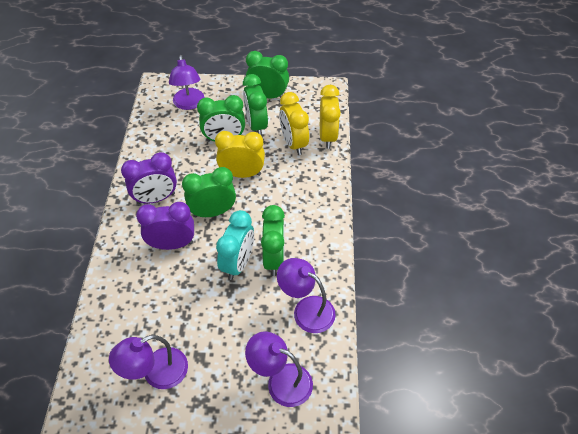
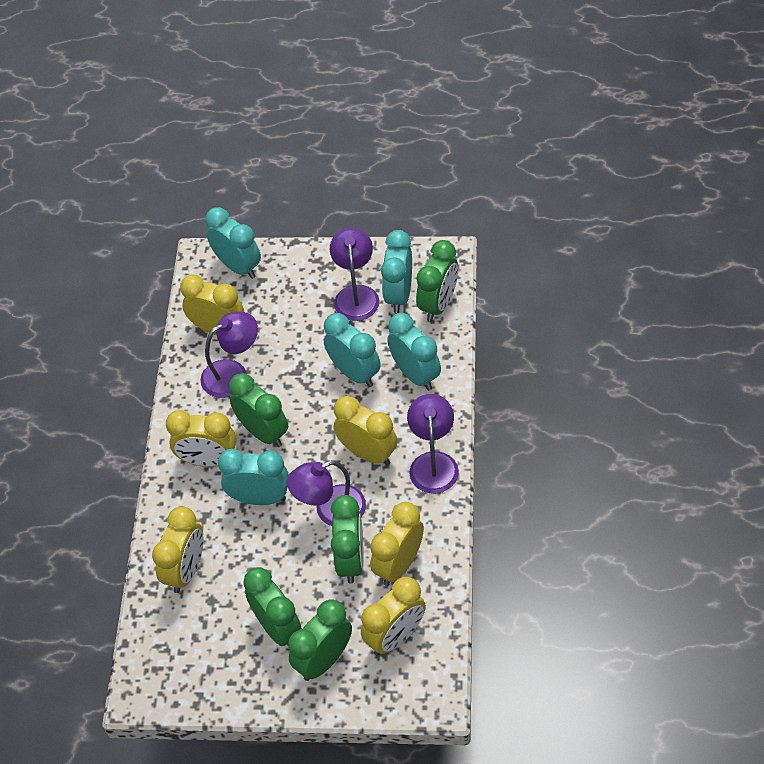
purple clock: [121,152,177,204] [136,202,194,250] = 2 -> none = 0
turquoise clock: [216,210,254,280] = 1 -> [205,207,261,279] [218,449,289,505] [324,313,381,387] [381,230,412,313] [388,313,441,391] = 5
yellow clock: [215,131,265,178] [279,92,309,155] [320,85,341,149] = 3 -> [152,506,203,593] [166,410,236,467] [180,274,244,335] [333,396,397,465] [361,577,426,656] [370,502,424,586] = 6

